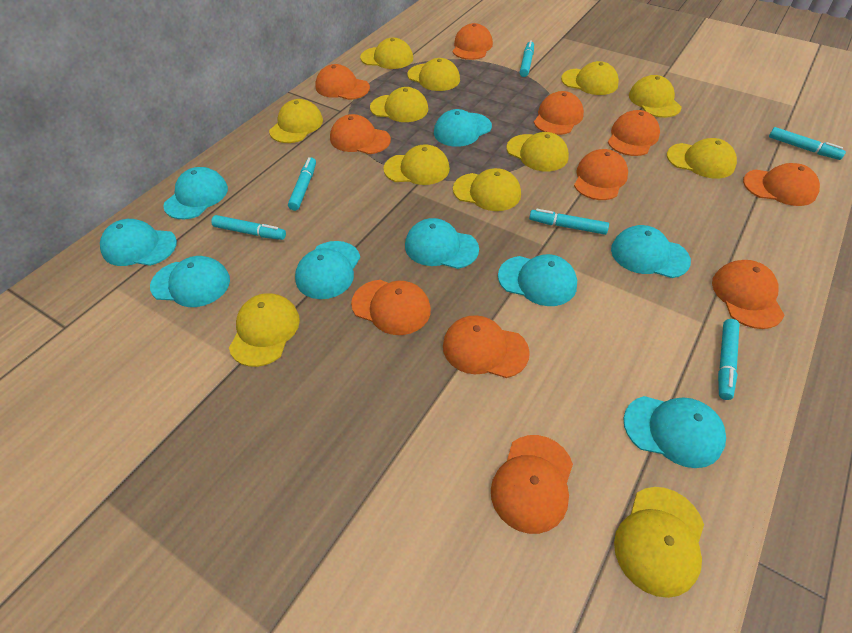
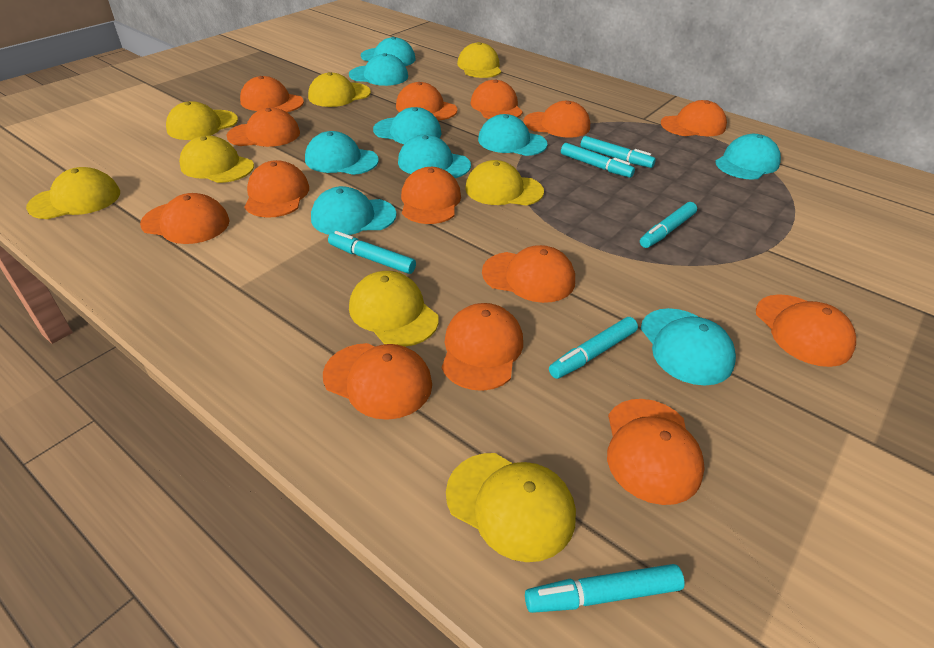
orange cap: [315,64,370,100] [330,114,391,154] [351,280,431,335] [443,315,530,378] [453,23,493,60] [491,435,573,534] [534,91,584,135] [574,149,628,200] [608,110,660,156] [712,260,784,329] [743,163,820,206] = 11 -> [140,193,230,244] [227,108,300,147] [240,76,304,112] [244,160,309,218] [323,343,432,420] [396,82,457,121] [401,167,461,224] [442,303,523,391] [470,80,523,119] [482,245,575,303] [523,101,590,138] [607,399,705,505] [661,100,727,136] [756,294,856,367] = 14
yellow cap: [229,293,300,367] [269,99,323,143] [360,38,413,69] [370,87,428,122] [384,144,450,185] [407,58,460,91] [453,168,521,211] [506,132,569,172] [561,61,619,95] [614,487,704,598] [629,75,682,118] [667,138,737,178] = 12 -> [26,167,120,219] [166,101,238,140] [179,135,254,183] [308,72,371,107] [349,271,439,347] [446,453,576,562] [457,42,501,78] [465,160,544,206] = 8

